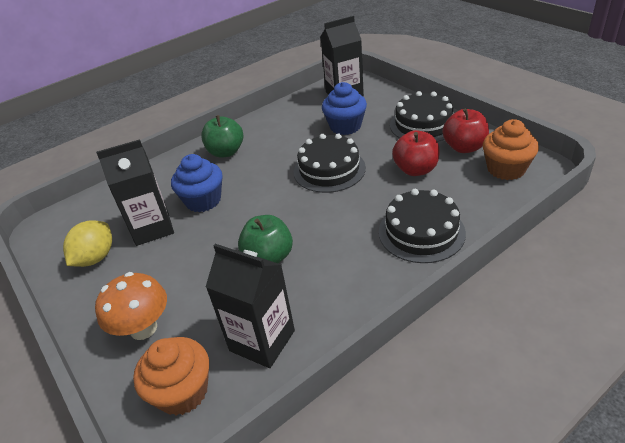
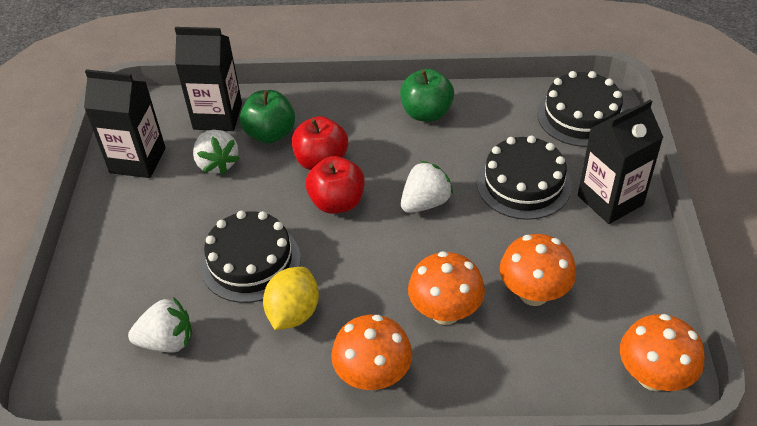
blue cupcake: [171,154,222,212] [322,82,367,135] = 2 -> none = 0
orange cupcake: [133,337,209,415] [483,119,539,180] = 2 -> none = 0
orange mushroom: [95,272,167,340] = 1 -> [331,315,412,390] [408,251,485,325] [500,234,576,306] [620,314,705,391] = 4
white strawberry: none = 0 -> [128,297,192,353] [193,130,240,175] [401,161,453,213] = 3

